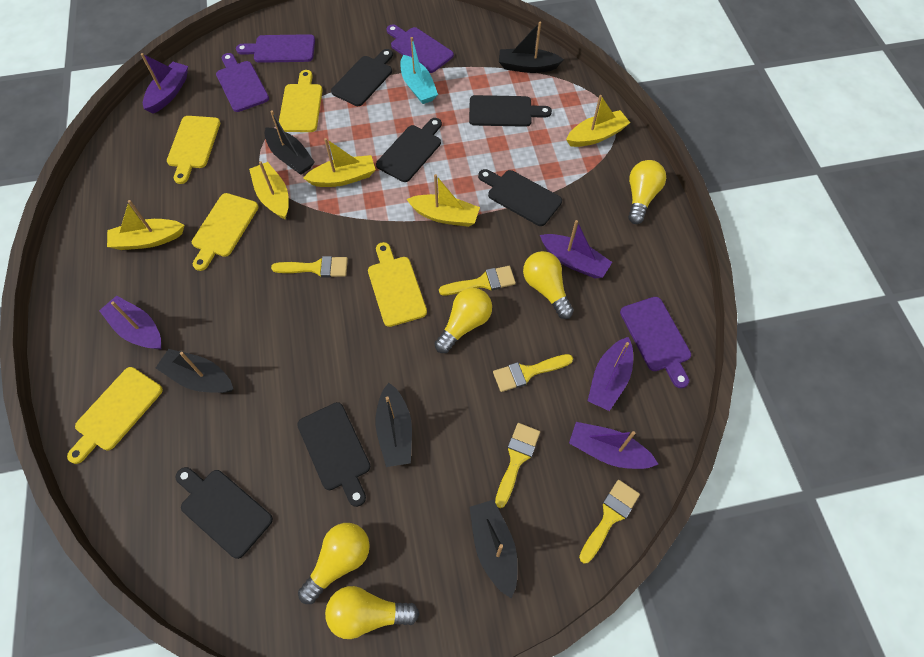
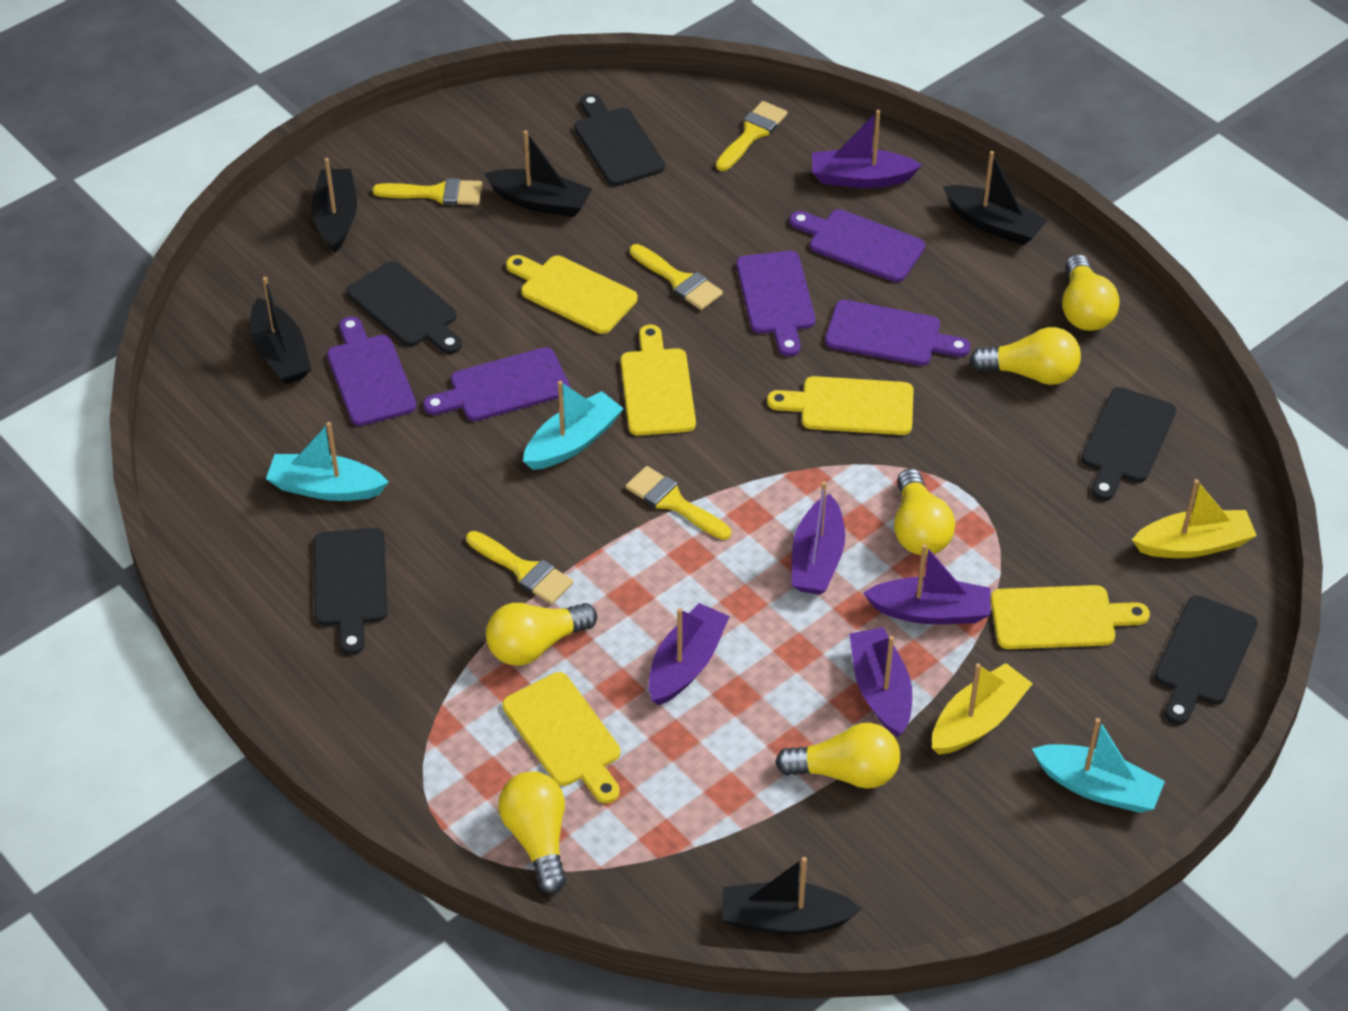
black cutting board: [175,467,273,559] [297,402,370,507] [331,49,393,106] [376,118,442,182] [469,95,552,127] [478,169,562,226] = 6 -> [314,528,388,655] [347,261,462,354] [574,94,665,186] [1081,387,1176,501] [1154,596,1258,724] = 5
purple cutting board: [216,53,269,112] [236,34,315,63] [387,24,454,73] [620,297,691,388] = 4 -> [327,316,416,426] [423,347,570,421] [736,251,815,357] [789,209,925,282] [825,300,970,366] = 5
turquoise boat: [400,37,438,104] = 1 -> [266,422,389,501] [523,381,624,470] [1032,718,1165,813] = 3
yellow boat: [107,200,184,250] [249,161,289,220] [303,138,376,187] [406,174,480,227] [566,95,630,147] = 5 -> [932,663,1033,755] [1132,479,1257,558] = 2
yellow light bulb: [298,523,370,604] [325,586,419,639] [434,288,492,353] [523,251,574,319] [628,160,666,224] = 5 -> [486,603,597,666] [498,772,566,894] [775,723,900,789] [894,468,955,555] [970,327,1081,385] [1062,254,1120,331] = 6

